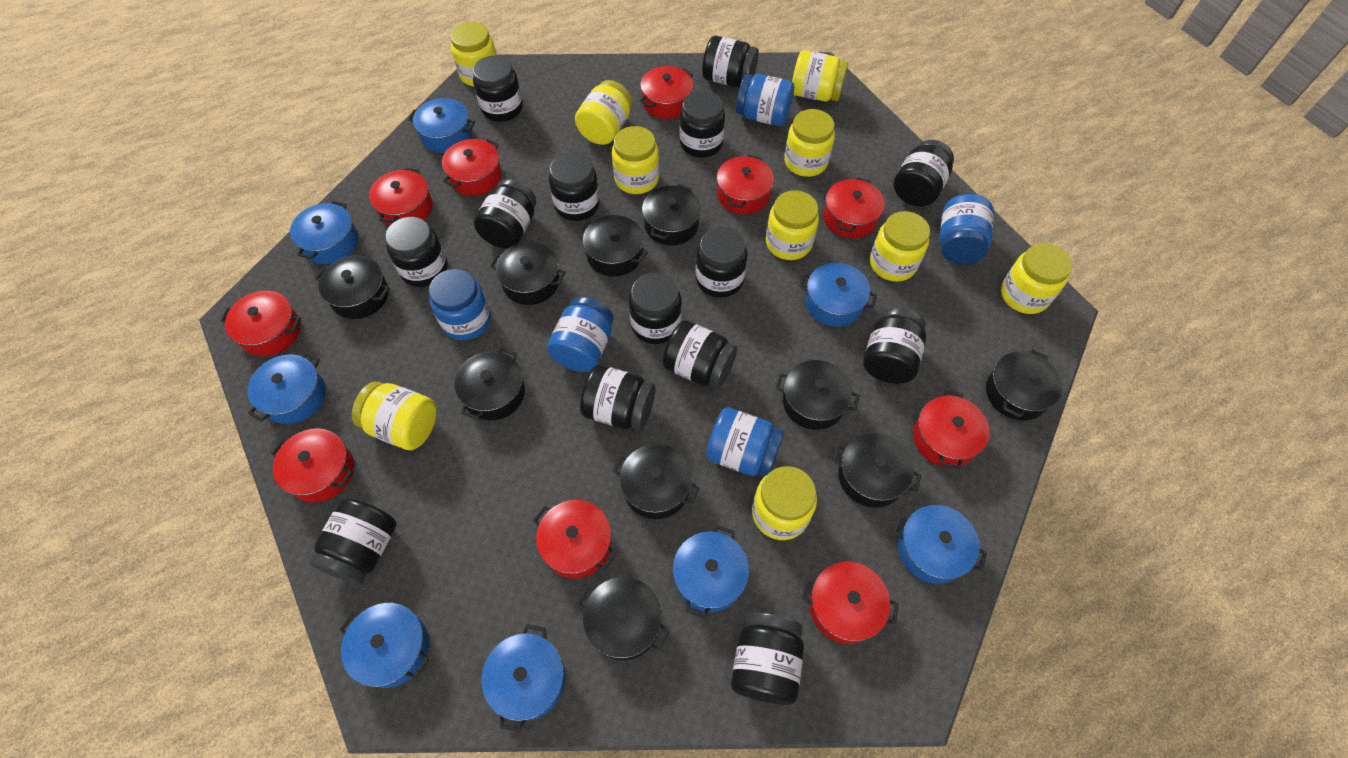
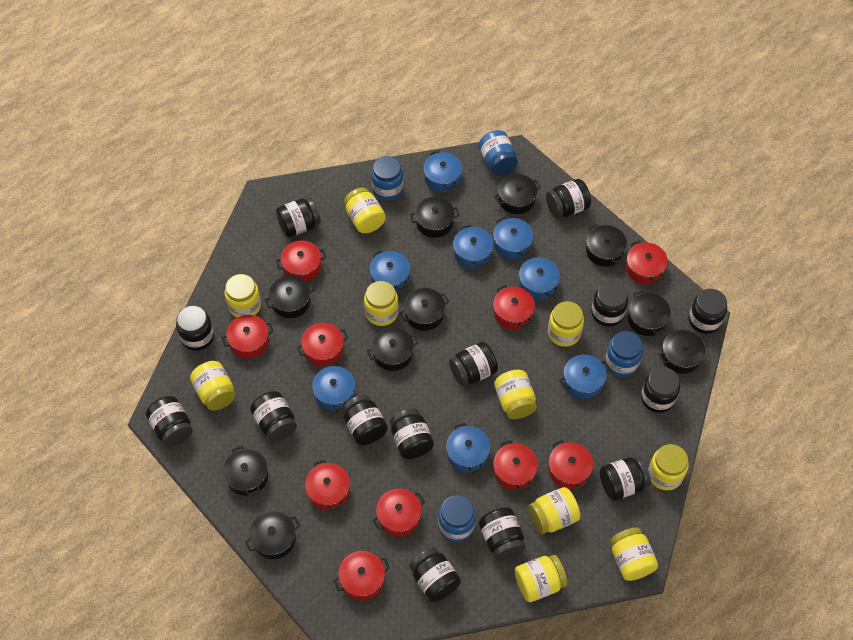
blue jar: [429,269,491,340] [547,297,613,372] [706,407,784,477] [736,74,794,126] [940,194,994,264] = 5 -> [371,156,404,200] [438,495,476,542] [478,130,518,175] [605,331,643,377] = 4

